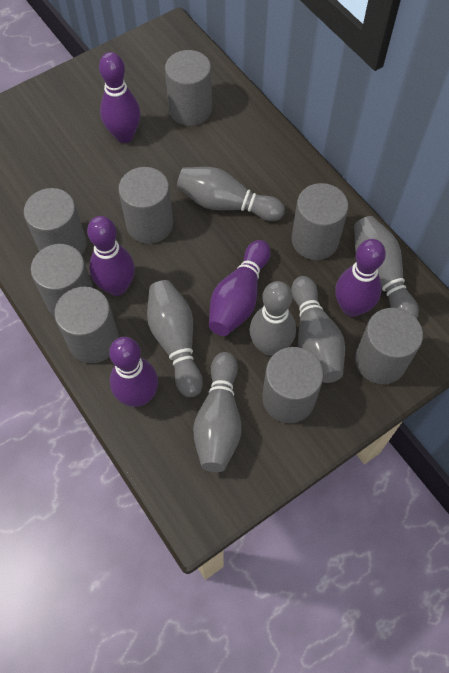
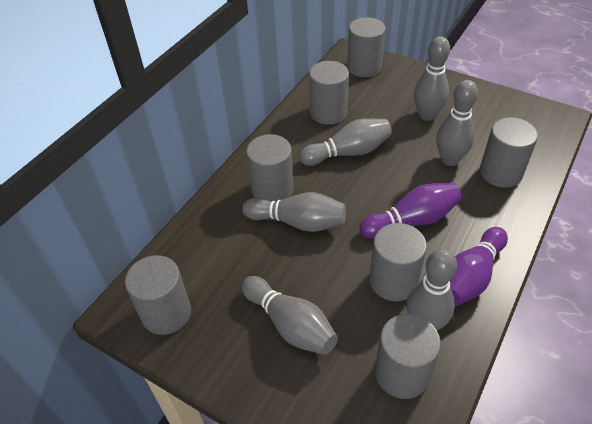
grey cylinder: [24,188,87,254] [31,244,93,317] [54,287,119,363] [118,167,173,244] [165,50,212,126] [262,347,323,423] [292,183,348,260] [355,308,423,384] = 8 -> [125,255,191,335] [246,134,294,202] [309,61,349,125] [347,17,386,77] [369,223,427,301] [375,314,441,399] [480,117,538,188] = 7
purple bowling pin: [87,216,135,296] [99,52,140,143] [109,337,158,407] [209,240,271,336] [335,239,386,317] = 5 -> [359,183,462,239] [450,227,508,306] = 2

